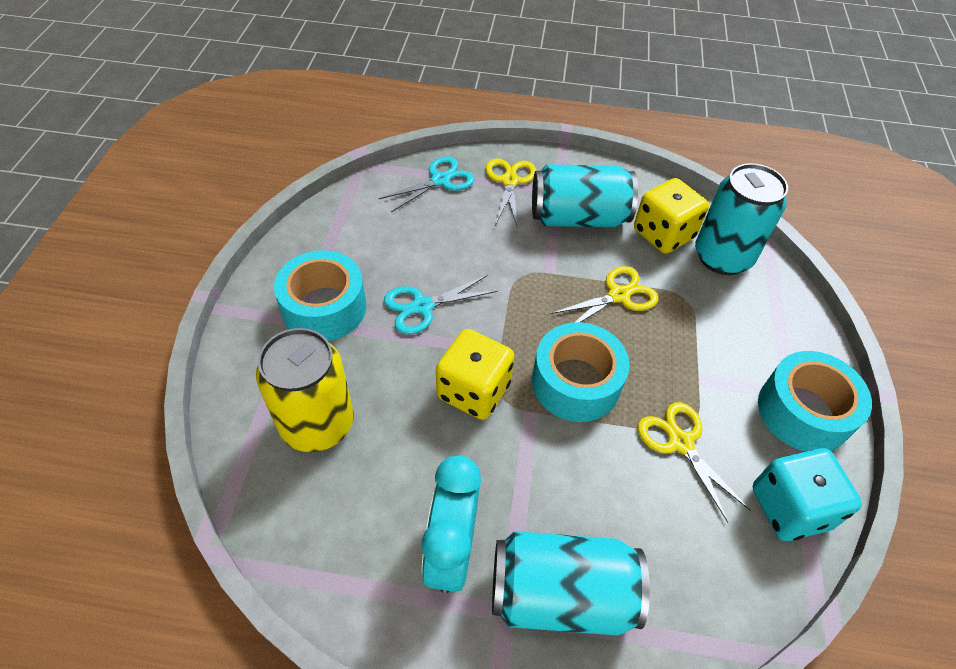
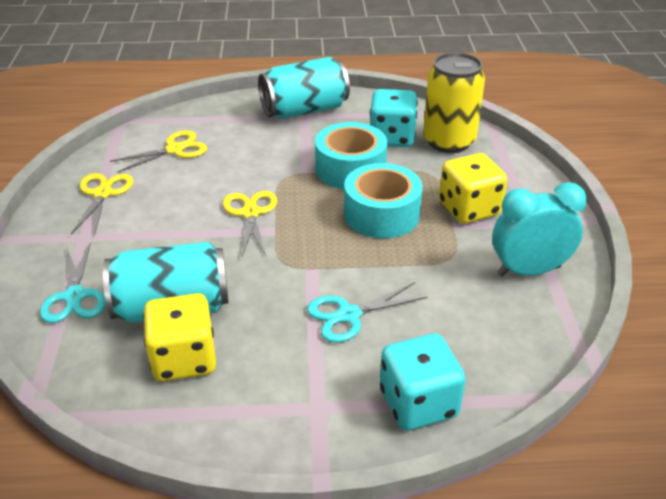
turquoise can: [492,531,650,636] [532,164,638,227] [695,163,788,275] = 3 -> [103,242,229,323] [258,57,350,119] = 2
turquoise dice: [753,448,862,541] = 1 -> [370,89,418,147] [380,333,466,431] = 2
turquoise tape: [274,250,366,341] [532,322,629,422] [758,351,872,452] = 3 -> [315,122,387,189] [344,163,423,238] = 2

